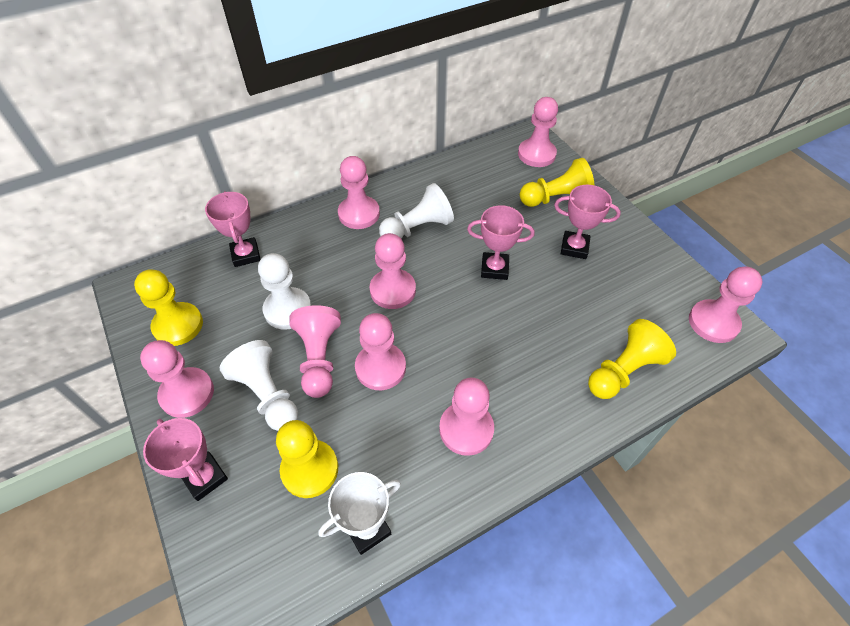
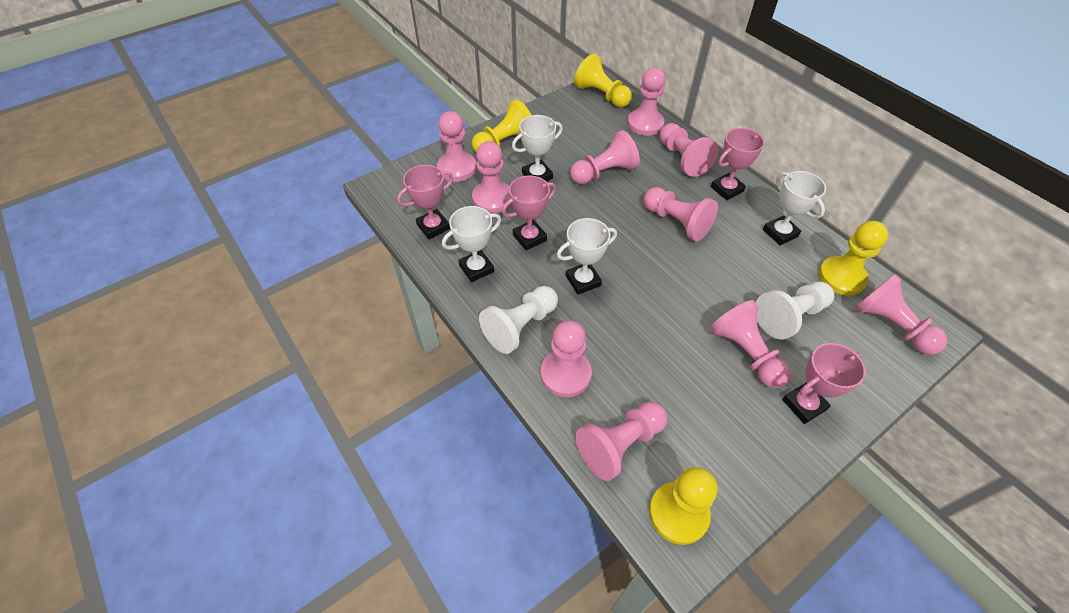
pink pawn: [140,340,214,418] [290,305,341,398] [338,156,380,229] [355,313,406,390] [370,233,416,309] [439,378,494,456] [518,97,558,167] [689,266,762,343] = 8 -> [437,111,476,182] [472,141,511,213] [541,320,592,397] [570,130,640,184] [576,401,668,481] [627,67,665,136] [643,187,718,242] [659,123,718,177] [711,300,791,388] [854,274,948,355] = 10
white pawn: [220,340,298,431] [258,253,311,330] [379,183,454,239] = 3 -> [479,286,558,354] [756,282,834,339] = 2
white trophy: [318,472,401,555] = 1 -> [442,206,501,282] [512,115,563,181] [557,218,617,295] [763,171,826,245] = 4

